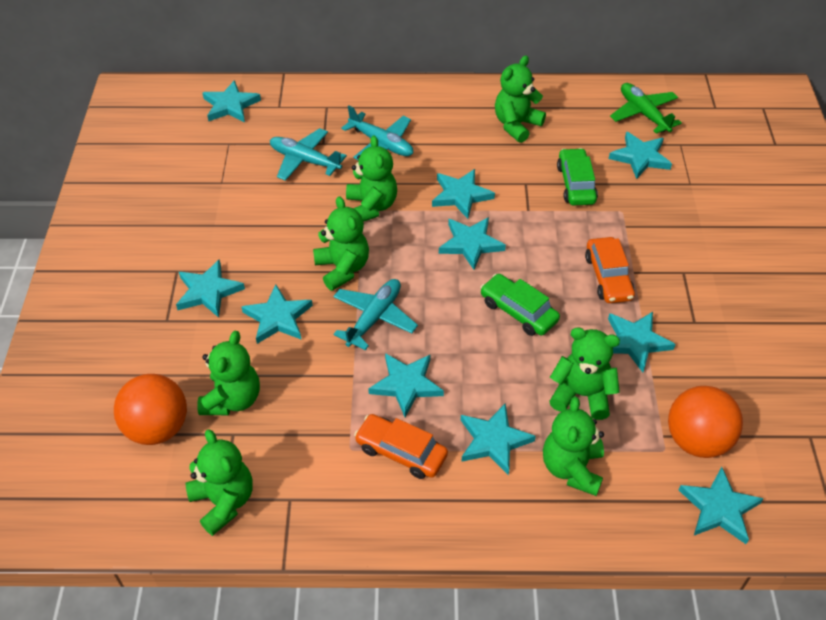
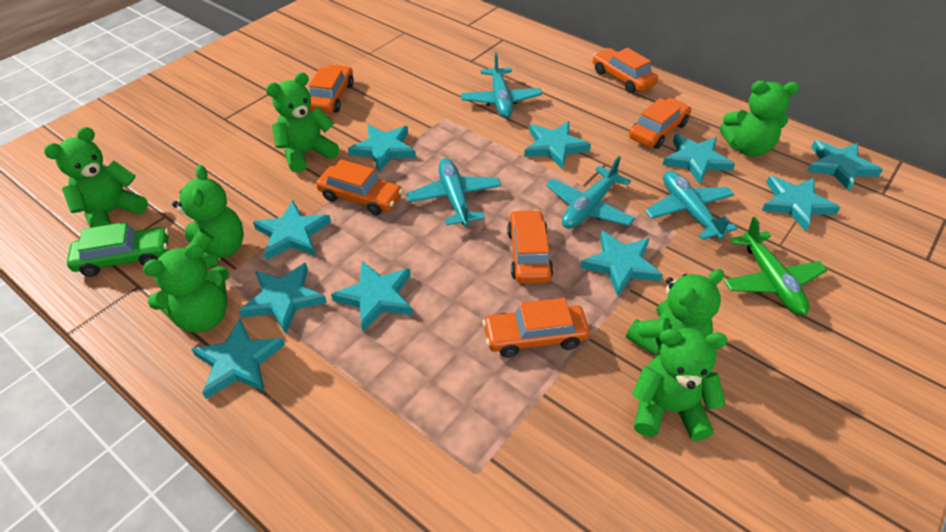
green car: [480,274,560,336] [557,148,598,205] = 2 -> [67,222,169,277] = 1
orange ball: [114,374,187,445] [668,386,743,458] = 2 -> none = 0
orange car: [354,414,448,479] [585,237,635,303] = 2 -> [309,65,354,114] [316,159,403,215] [482,298,590,358] [507,209,553,284] [593,48,658,93] [629,98,691,149] = 6
turquoise plane: [270,128,347,181] [333,279,418,350] [341,105,413,161] = 3 -> [407,158,501,226] [461,53,542,118] [546,156,635,229] [645,171,737,240] = 4

